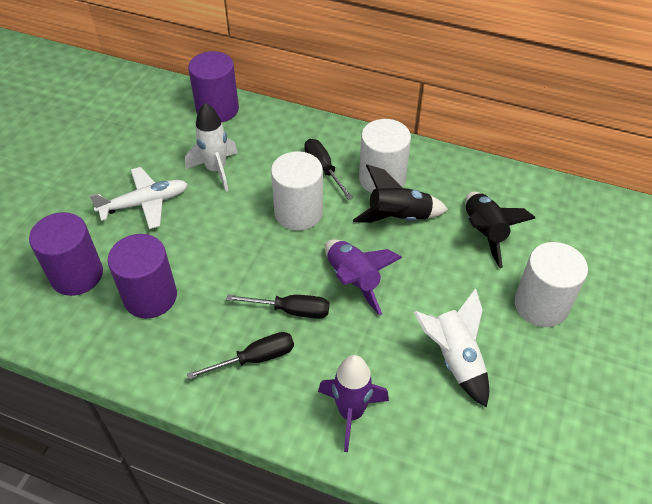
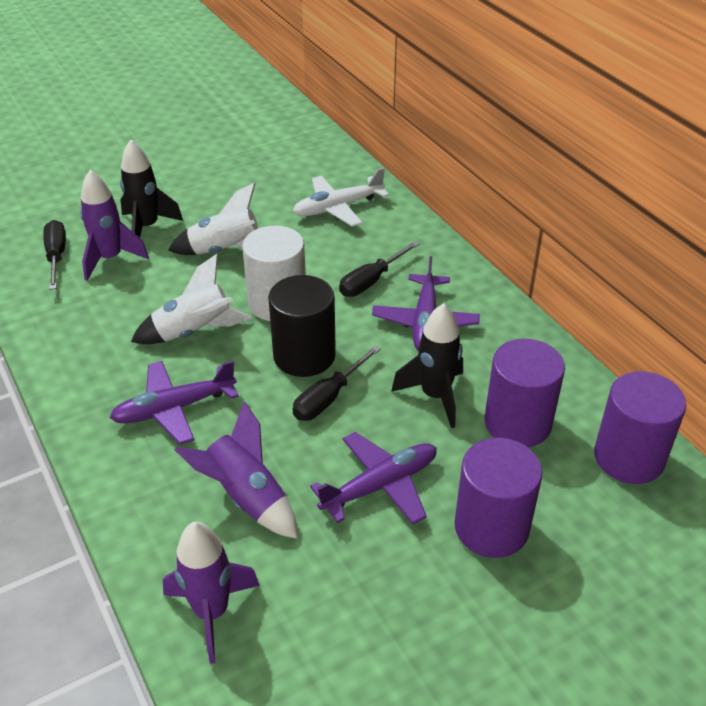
black cylinder: none = 0 -> [268,275,336,377] = 1
purple plane: none = 0 -> [109,360,239,445] [310,432,437,525] [372,256,480,351] = 3
purple rocket: [318,355,389,452] [325,239,402,316] = 2 -> [80,170,149,281] [163,522,260,664] [175,401,298,539] = 3
white cylinder: [271,151,323,231] [359,119,411,193] [515,242,588,327] = 3 -> [242,225,306,321] = 1

